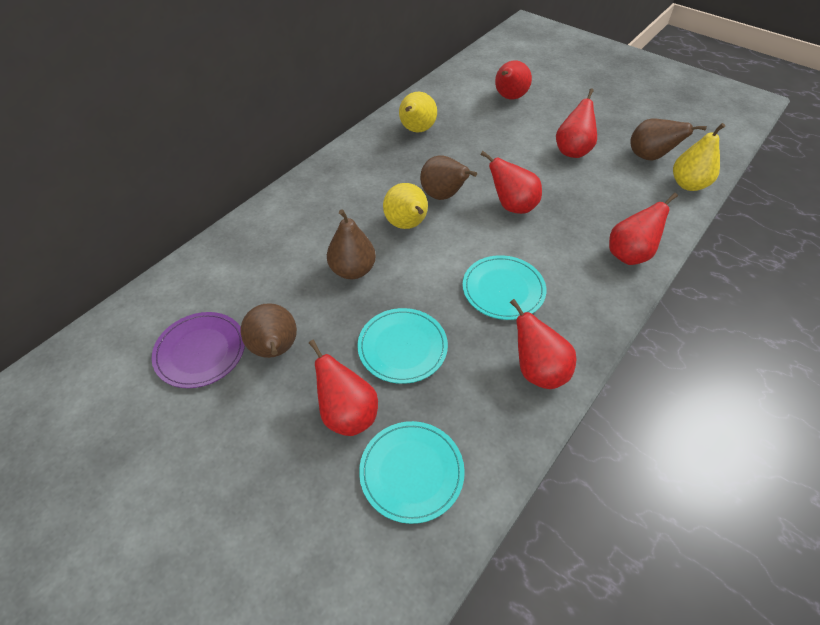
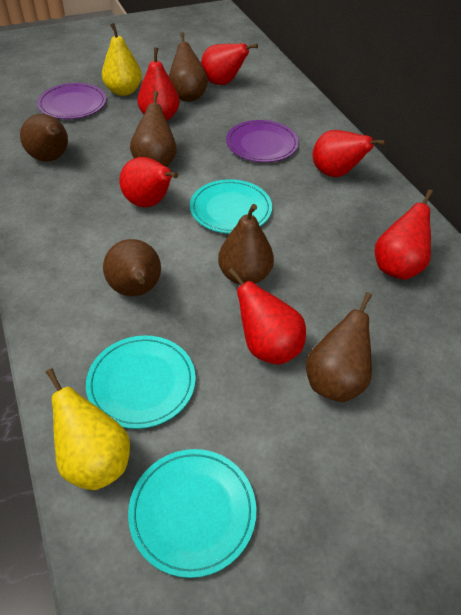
brown pear: [241,303,297,358] [327,210,376,279] [420,155,477,200] [630,119,707,161] = 4 -> [20,114,68,161] [103,239,161,296] [130,91,177,167] [169,32,208,101] [218,204,274,285] [306,292,372,402] = 6
purple plate: [152,312,245,388] = 1 -> [37,83,106,119] [226,120,299,162] = 2
yellow pear: [383,183,428,229] [399,92,437,133] [673,123,725,191] = 3 -> [46,368,130,490] [102,23,142,96] = 2

